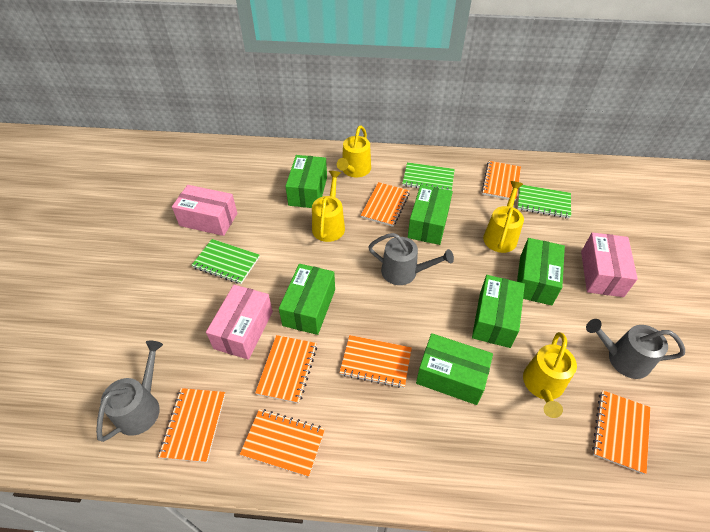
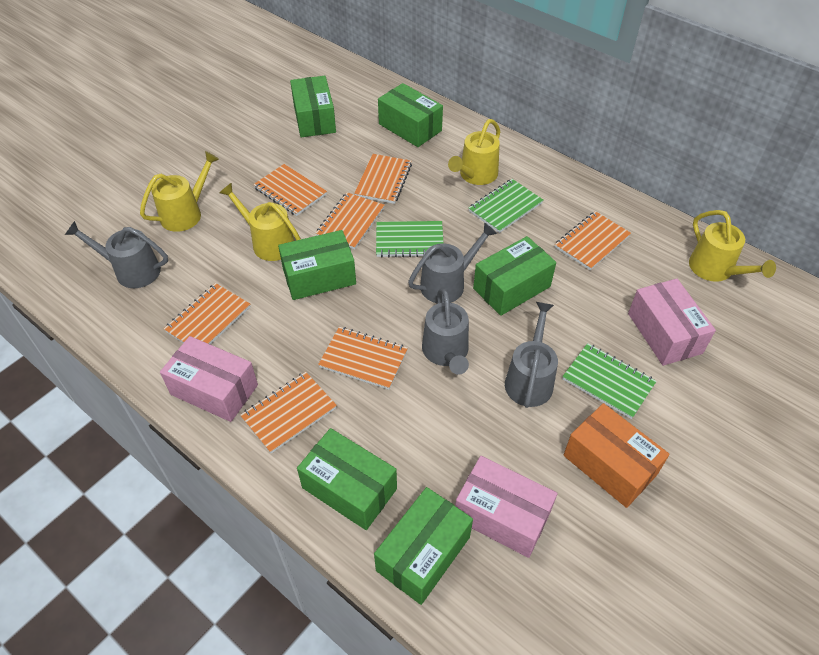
grey watering can: [96,341,163,442] [368,233,454,285] [586,319,685,379] = 3 -> [65,221,168,288] [408,222,497,303] [422,288,469,375] [505,302,558,408] = 4
orange box: none = 0 -> [564,403,670,508] = 1

